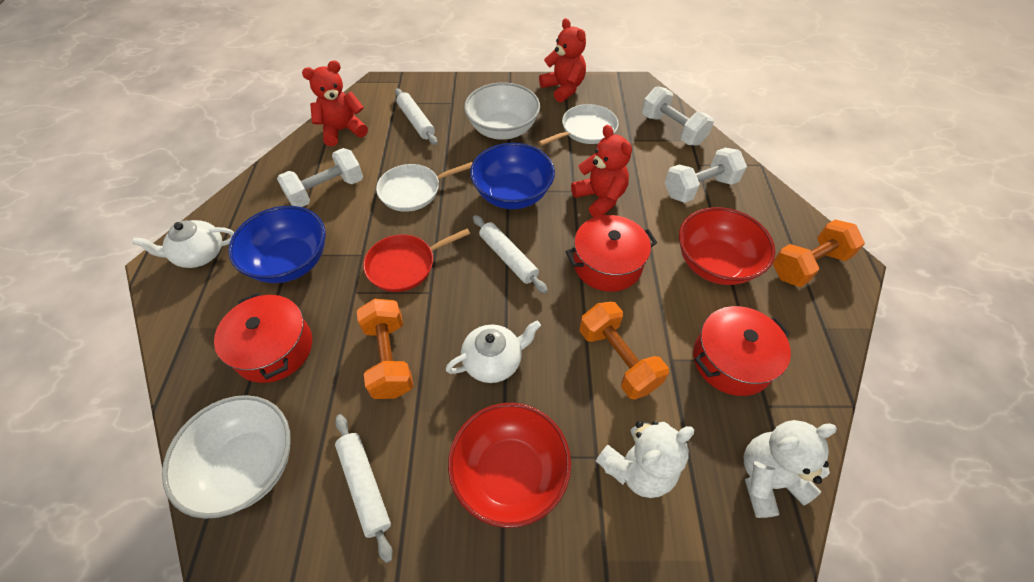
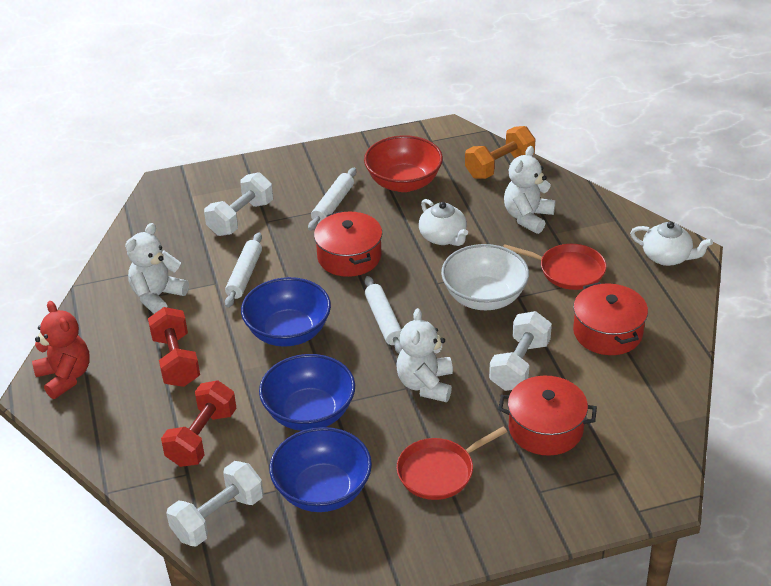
blue bowl: [228,206,325,283] [470,143,555,209] = 2 -> [241,277,331,347] [259,354,355,431] [269,427,372,512] = 3
orange dumbbell: [357,299,414,399] [580,302,669,400] [773,220,865,287] = 3 -> [465,126,536,179] = 1
red bowl: [448,403,571,528] [679,207,776,285] = 2 -> [364,135,443,192] = 1
red dumbbell: none = 0 -> [148,307,200,387] [161,381,237,467] = 2
red pan: [363,228,470,292] = 1 -> [397,427,507,500] [503,244,606,290] = 2
red teddy bear: [302,60,368,147] [539,18,586,102] [571,125,632,217] = 3 -> [32,301,90,399] = 1
white bowl: [162,395,291,519] [464,83,540,140] = 2 -> [441,244,529,310] = 1
white pan: [376,162,472,212] [539,104,619,146] = 2 -> none = 0
white teddy bear: [596,421,694,498] [744,420,837,518] = 2 -> [125,223,189,314] [396,308,453,402] [504,146,556,234] = 3

